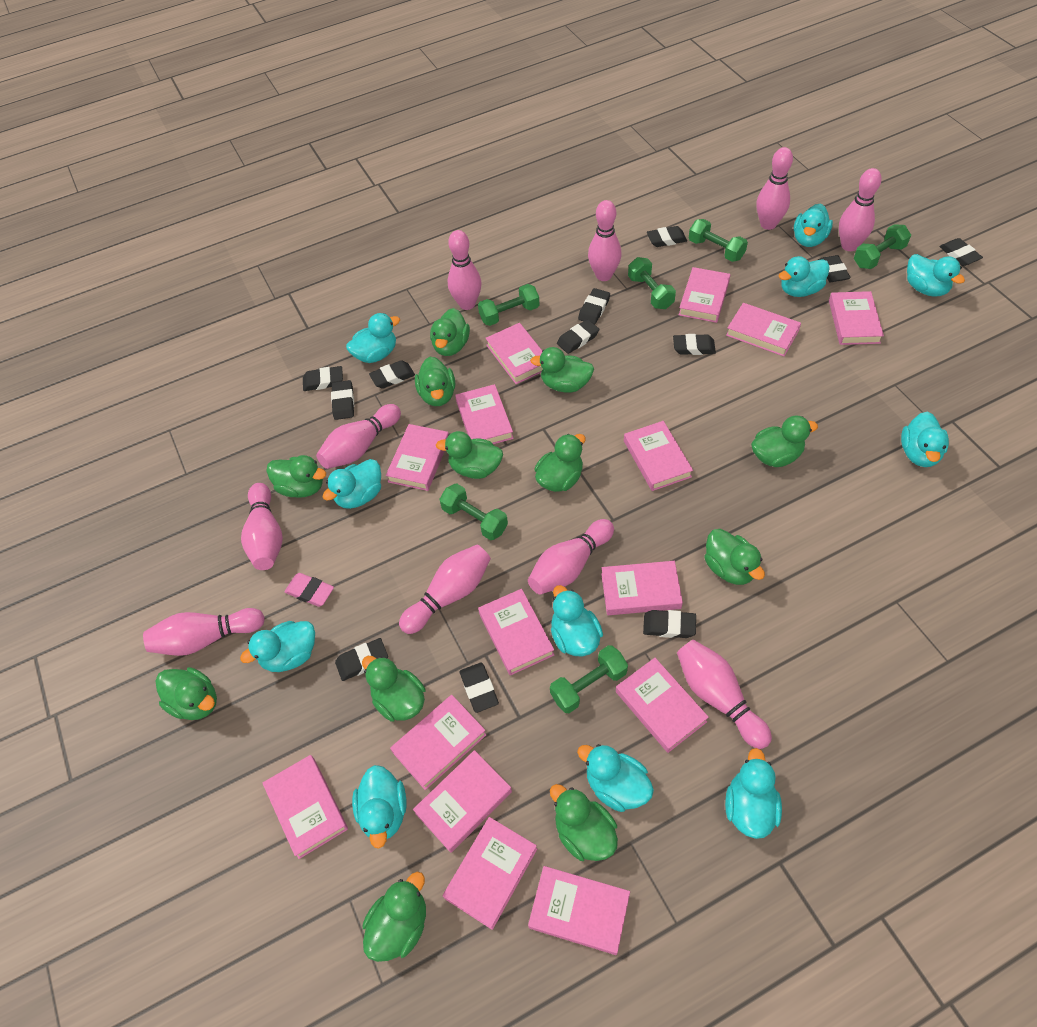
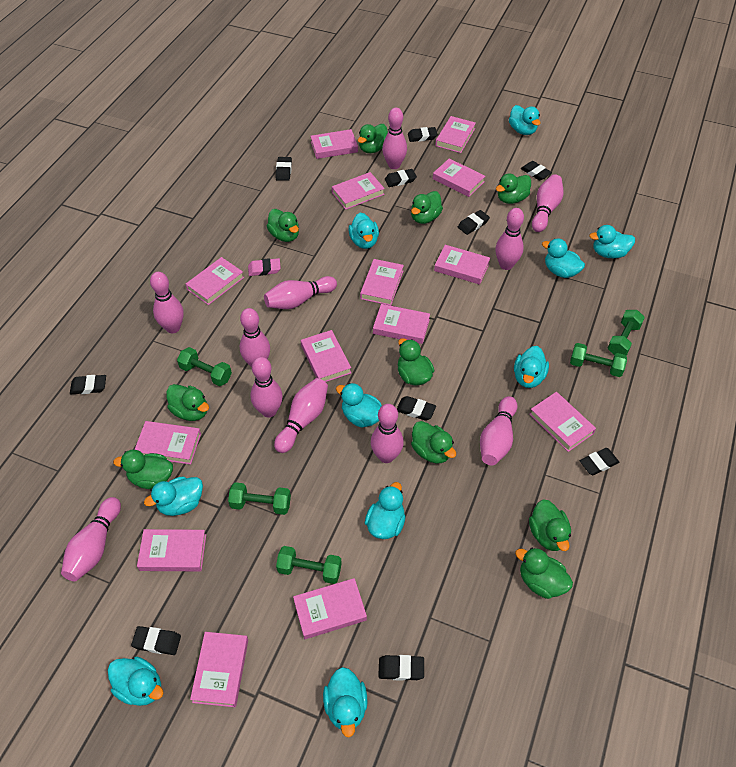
black eraser: [303,366,343,391] [331,380,354,420] [335,638,388,681] [369,360,415,389] [460,663,499,713] [557,319,599,354] [578,288,610,324] [643,610,696,638] [647,226,687,247] [673,334,716,355] [818,255,851,282] [939,238,983,266] = 12 -> [70,375,106,394] [131,626,181,655] [276,157,292,181] [378,655,424,681] [385,169,417,187] [397,396,436,421] [408,127,438,142] [458,210,490,235] [521,161,552,181] [580,448,619,475] = 10
green duck: [155,667,217,720] [266,455,326,498] [362,656,425,722] [363,872,426,962] [415,357,455,406] [430,308,470,356] [436,431,503,479] [530,347,594,393] [535,434,586,492] [550,784,618,861] [705,529,765,585] [751,415,818,467] = 12 -> [113,450,173,489] [166,384,209,421] [267,209,299,242] [358,124,388,153] [398,338,434,386] [411,191,443,224] [411,421,456,464] [496,174,531,204] [515,548,573,599] [529,499,571,551] = 10
green dumbbell: [439,484,508,540] [478,284,540,326] [550,645,628,713] [628,257,676,309] [689,219,748,262] [854,224,911,269] = 6 -> [177,347,232,386] [228,482,291,515] [276,546,342,584] [570,343,627,377] [608,310,645,356] = 5
pink book: [262,755,348,859] [386,424,449,491] [390,695,486,790] [413,750,512,853] [443,817,537,930] [455,384,514,444] [478,589,554,676] [486,323,543,384] [528,866,630,955] [601,561,683,615] [616,658,709,753] [624,421,693,491] [679,267,730,323] [726,303,801,356] [829,291,884,345] = 15 -> [134,421,201,465] [137,529,206,571] [186,257,244,305] [190,632,248,707] [293,578,367,639] [301,330,351,382] [311,129,358,159] [332,172,385,210] [360,259,404,306] [373,304,430,344] [433,158,485,197] [434,245,490,285] [435,116,476,153] [529,392,596,452] = 14
pink bowling pin: [143,608,265,656] [241,483,283,570] [316,404,401,469] [399,544,491,634] [448,230,482,310] [528,519,614,594] [588,200,622,281] [677,640,772,749] [757,147,793,230] [839,168,882,251] = 10 -> [61,497,121,581] [150,272,184,333] [240,308,270,367] [251,357,283,417] [264,276,337,309] [274,378,328,453] [371,404,404,463] [382,108,407,169] [480,396,518,465] [495,208,524,270] [532,174,564,232] = 11
turquoise duck: [240,621,315,672] [323,459,381,509] [346,313,400,363] [352,765,407,848] [551,585,603,656] [577,744,654,812] [725,748,782,839] [779,256,830,297] [794,204,833,247] [901,412,949,467] [907,254,965,297] = 11 -> [108,657,163,706] [144,476,203,516] [323,667,367,737] [336,383,382,428] [348,212,379,249] [365,482,406,539] [509,105,540,135] [514,346,549,388] [542,239,585,278] [589,225,635,258] = 10

